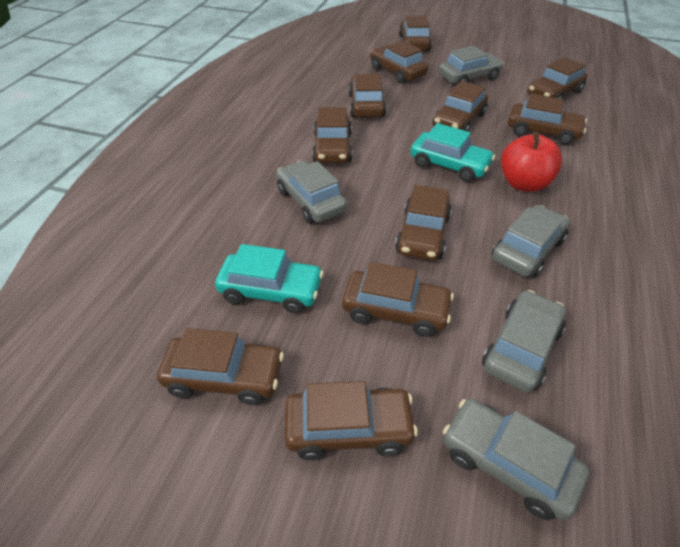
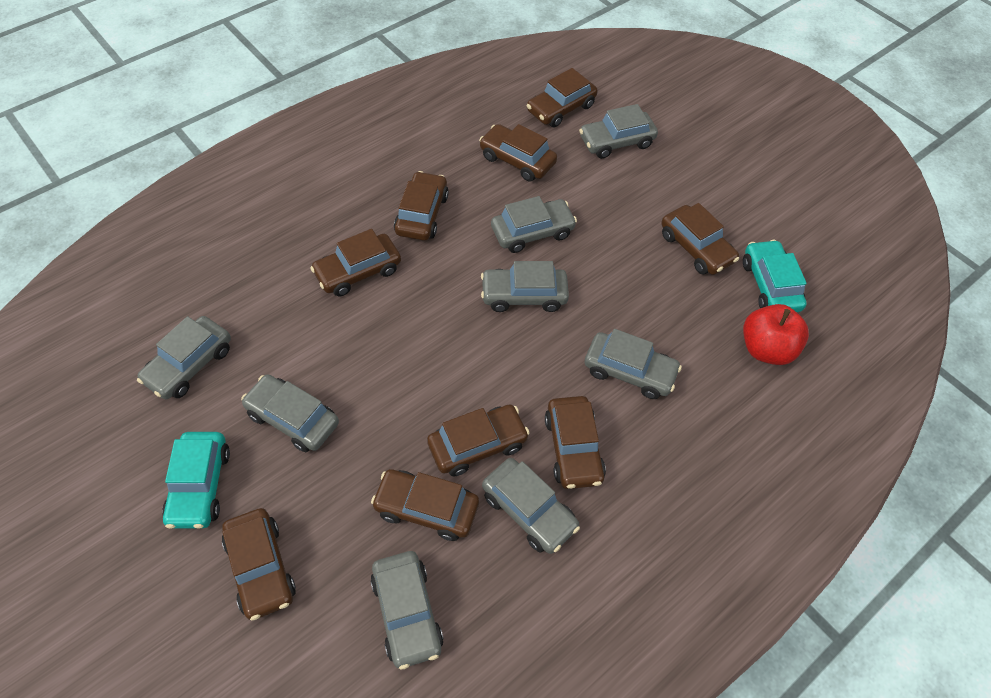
brown car: [157,328,284,405] [285,381,418,460] [312,107,353,163] [342,262,454,337] [349,74,387,117] [370,40,428,83] [395,185,452,260] [399,16,432,51] [432,81,488,132] [508,94,587,145] [528,57,588,99] = 11 -> [222,508,296,620] [310,229,401,296] [371,469,479,541] [394,171,449,241] [427,404,530,477] [479,124,557,181] [527,68,598,128] [545,396,606,489] [661,203,739,275] = 9
grey car: [276,160,347,224] [438,46,504,85] [443,398,589,520] [482,290,566,392] [491,205,570,278] = 5 -> [137,316,231,399] [241,374,339,452] [370,551,444,670] [481,261,569,312] [482,458,580,554] [491,196,577,253] [579,104,658,159] [585,329,682,399] = 8

